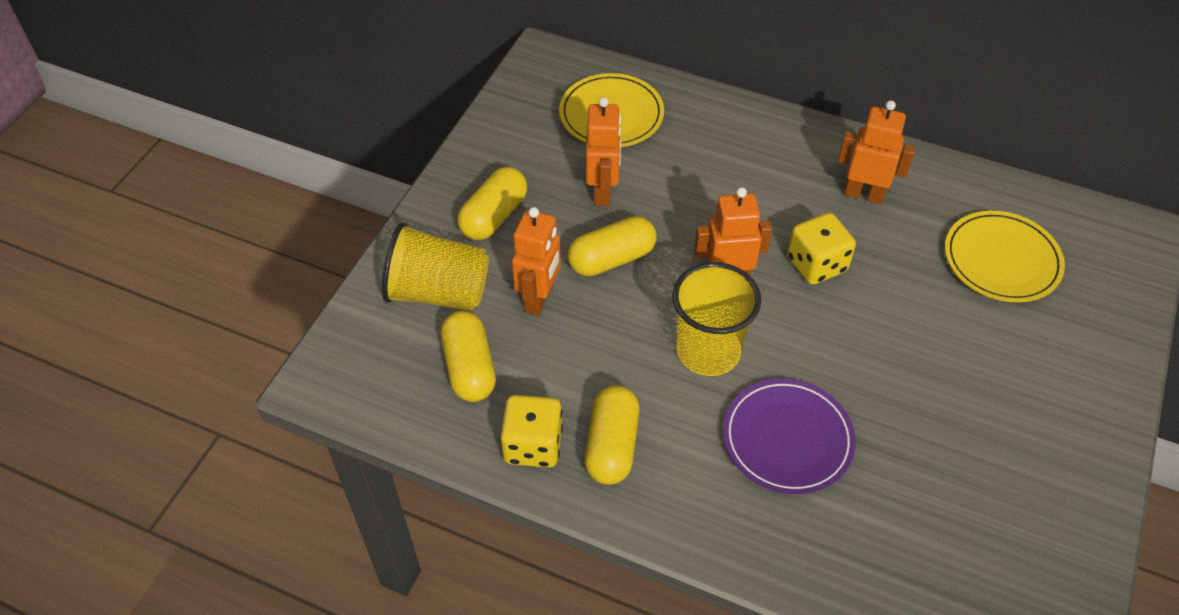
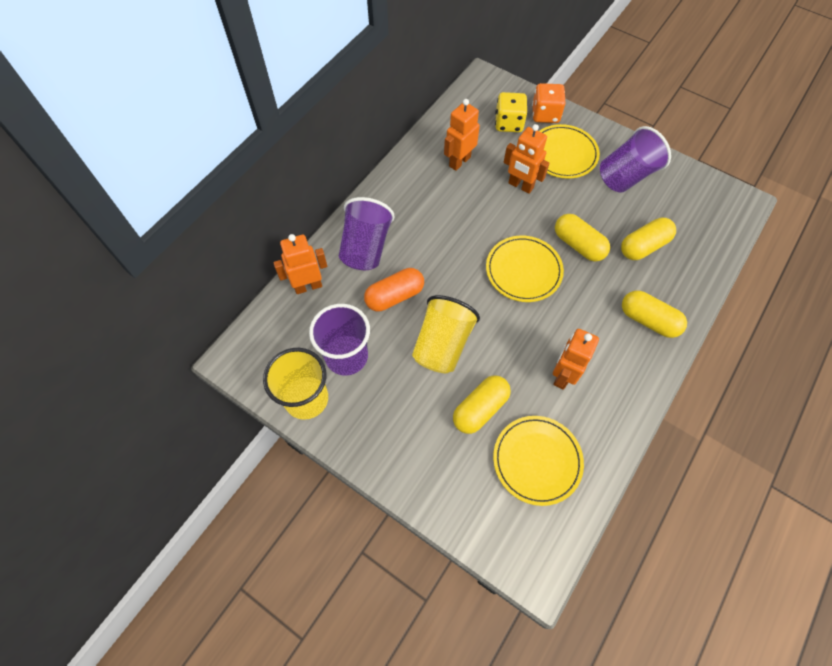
orange capsule: none = 0 -> [364,268,424,311] = 1
orange dice: none = 0 -> [532,83,566,123] = 1
purple cup: none = 0 -> [309,304,370,376] [339,197,395,270] [600,126,671,193] = 3
purple plate: [723,379,855,494] = 1 -> none = 0
yellow dice: [500,395,563,468] [787,213,856,285] = 2 -> [495,92,528,132] = 1
yellow plate: [559,73,664,147] [945,211,1065,302] = 2 -> [486,236,564,302] [493,416,584,506] [539,124,600,179] = 3

